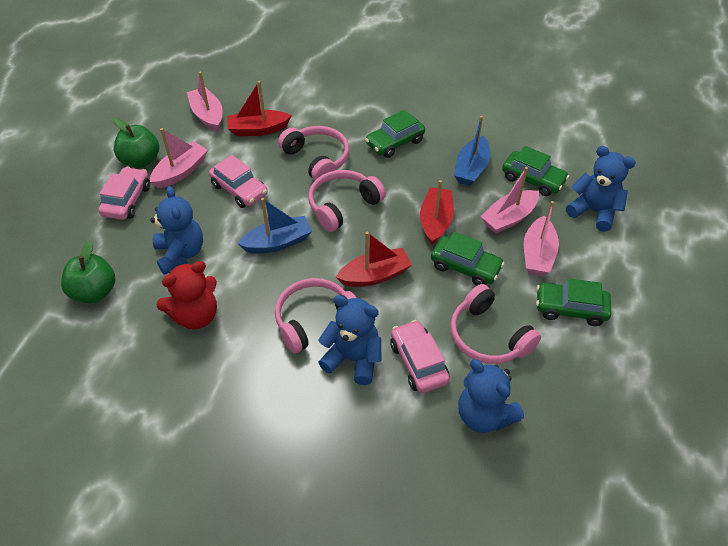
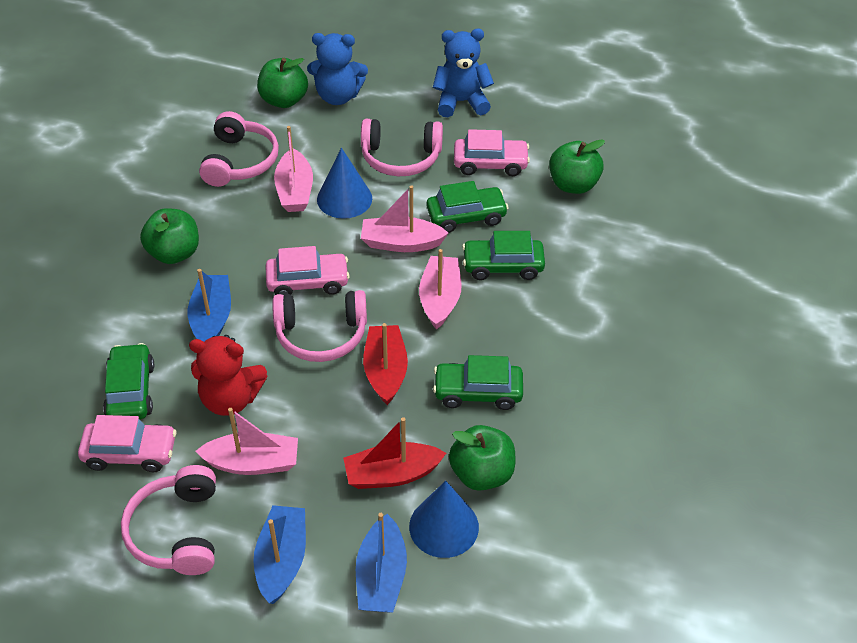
blue boat: [238,198,312,254] [454,116,490,186] = 2 -> [188,269,231,342] [253,505,306,604] [356,513,407,612] = 3
blue cone: none = 0 -> [317,148,372,219] [409,481,479,558] = 2
blue teddy bear: [150,186,203,275] [318,295,382,385] [458,359,524,433] [566,146,636,232] = 4 -> [307,33,368,105] [433,29,494,117] = 2
green apple: [61,241,115,303] [114,118,159,168] = 2 -> [140,208,199,264] [257,58,308,108] [449,425,515,491] [549,140,605,194] = 4
red boat: [227,81,291,136] [336,231,412,287] [420,180,454,245] = 3 -> [343,417,446,489] [363,323,408,405] = 2

